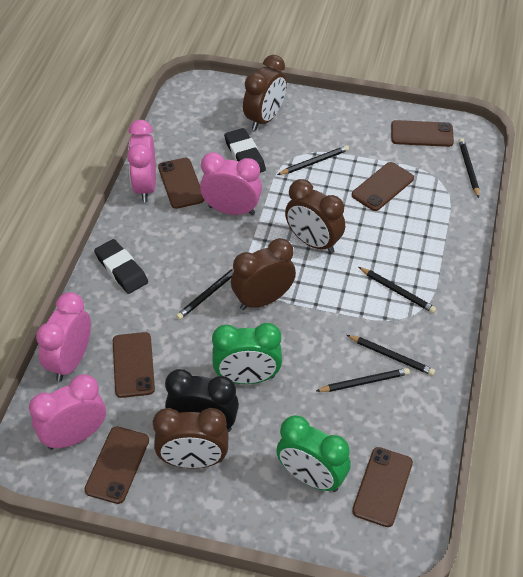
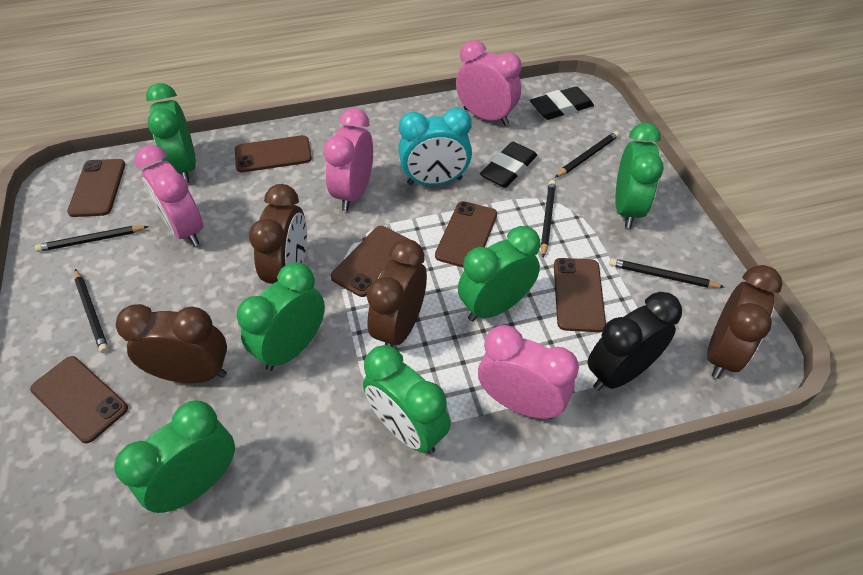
black pencil: [176,269,234,320] [277,145,349,175] [316,368,410,392] [347,335,435,376] [359,267,436,313] [459,138,479,198] = 6 -> [35,226,149,252] [74,269,109,353] [541,180,556,257] [555,131,619,178] [609,258,724,288] = 5
green clock: [212,323,282,384] [276,415,351,492] = 2 -> [114,400,235,513] [146,83,196,183] [237,262,325,371] [363,345,450,454] [458,226,541,322] [615,123,664,228] = 6
turquoise clock: none = 0 -> [398,108,472,186] = 1

